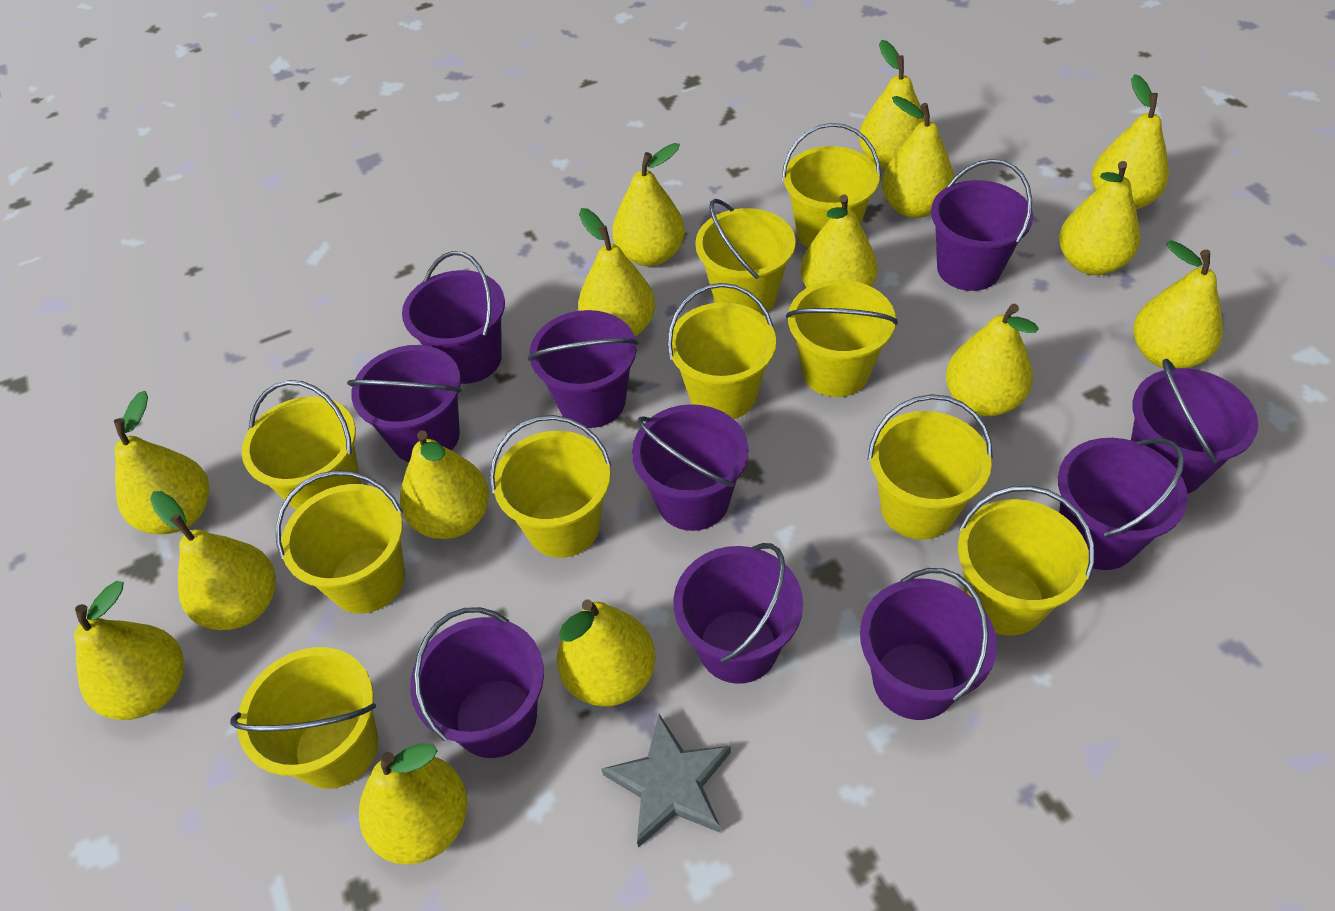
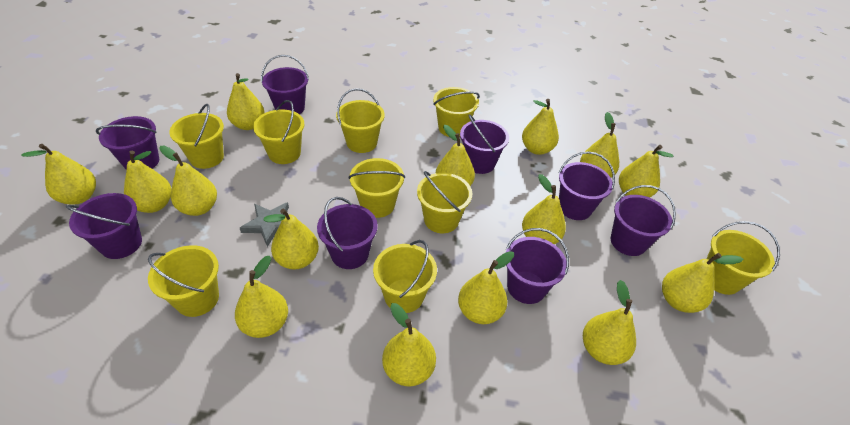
purple bucket: [347,345,462,462] [402,251,505,384] [410,607,544,758] [528,310,638,428] [632,404,748,531] [673,543,803,684] [860,568,997,720] [931,159,1033,291] [1058,438,1188,570] [1131,359,1258,494] = 10 -> [66,193,142,259] [96,116,159,170] [261,55,309,114] [317,197,377,269] [460,114,509,174] [506,228,569,304] [559,152,615,220] [610,185,676,256] = 8
yellow bucket: [230,647,378,789] [242,380,361,510] [276,470,405,614] [490,415,611,558] [667,283,776,419] [695,199,795,315] [782,123,881,248] [786,280,898,397] [868,394,993,540] [958,486,1094,636] = 10 -> [148,245,219,317] [169,104,224,169] [253,100,304,164] [336,88,385,153] [348,158,405,218] [373,240,437,313] [417,171,472,233] [433,87,480,137] [707,221,780,295] = 9

